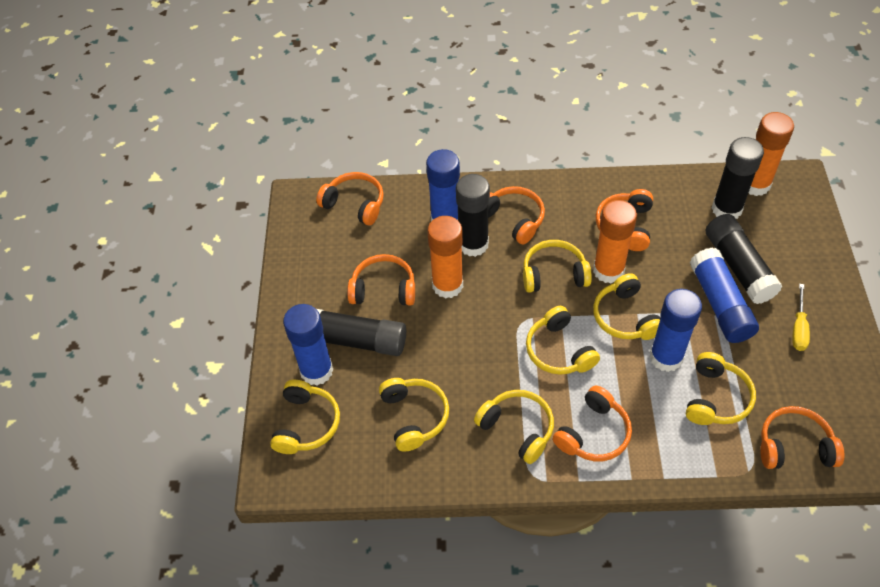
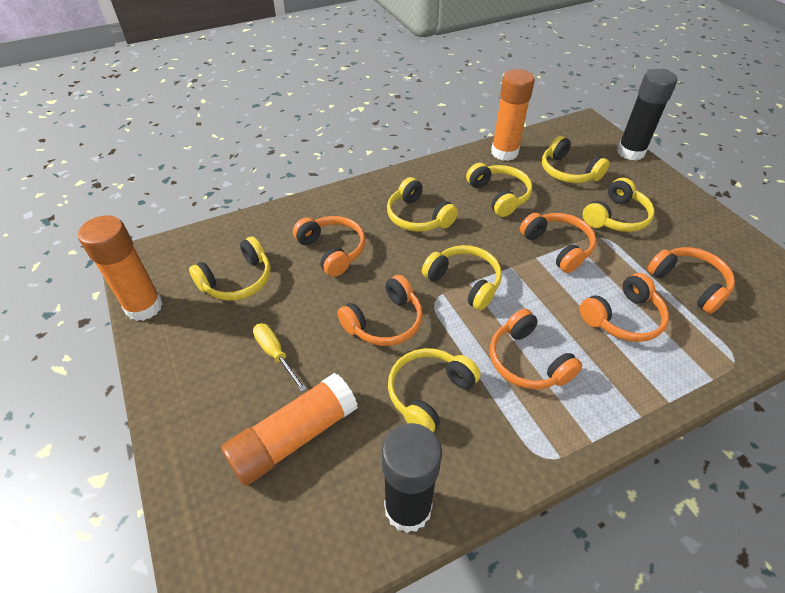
black glue stick: [317,309,406,356] [456,174,490,257] [706,214,782,304] [712,137,764,219] = 4 -> [382,423,442,533] [617,69,677,160] = 2
blue glue stick: [283,304,333,385] [426,149,460,221] [649,289,702,372] [690,248,759,343] = 4 -> none = 0

